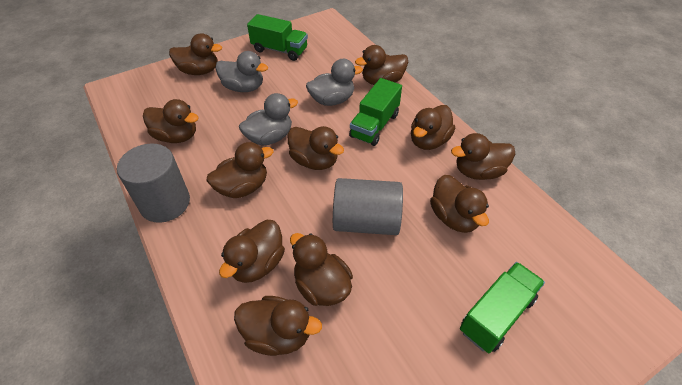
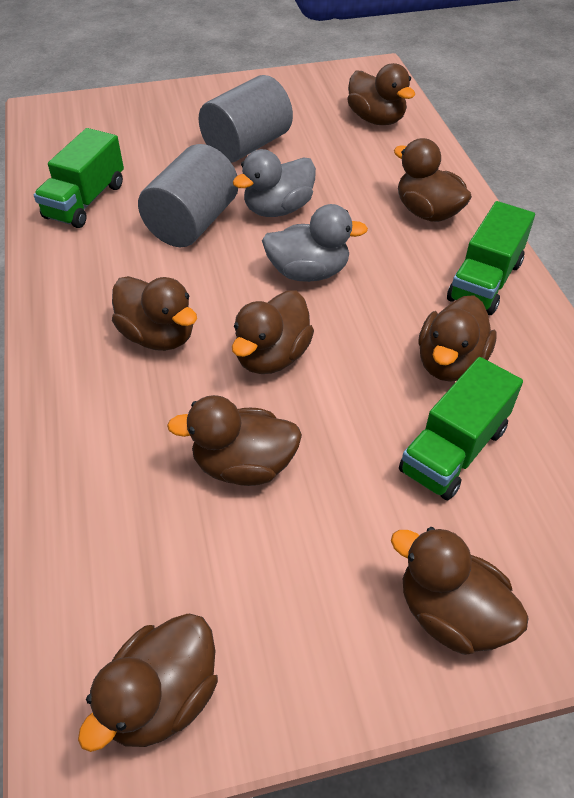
brown duck: [143,99,199,143] [169,33,222,75] [207,142,273,198] [219,220,285,283] [234,296,322,356] [288,126,344,170] [290,233,353,306] [355,45,408,85] [411,105,455,150] [430,175,489,233] [451,133,515,180] = 11 -> [78,614,218,752] [112,276,197,351] [167,395,302,486] [232,290,314,374] [347,63,415,125] [391,527,528,655] [394,138,472,222] [418,295,497,382] = 8
grey duck: [215,51,268,92] [239,93,298,146] [306,59,363,106] = 3 -> [232,149,316,217] [262,204,368,282] = 2

